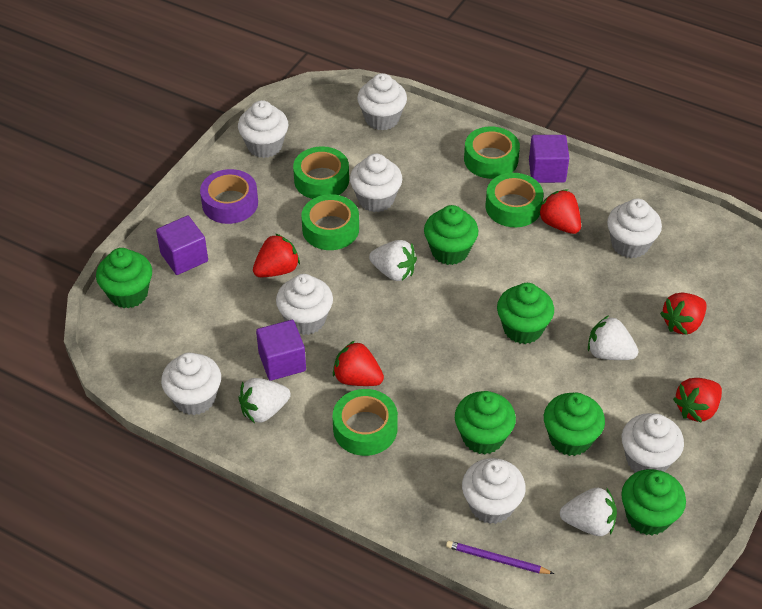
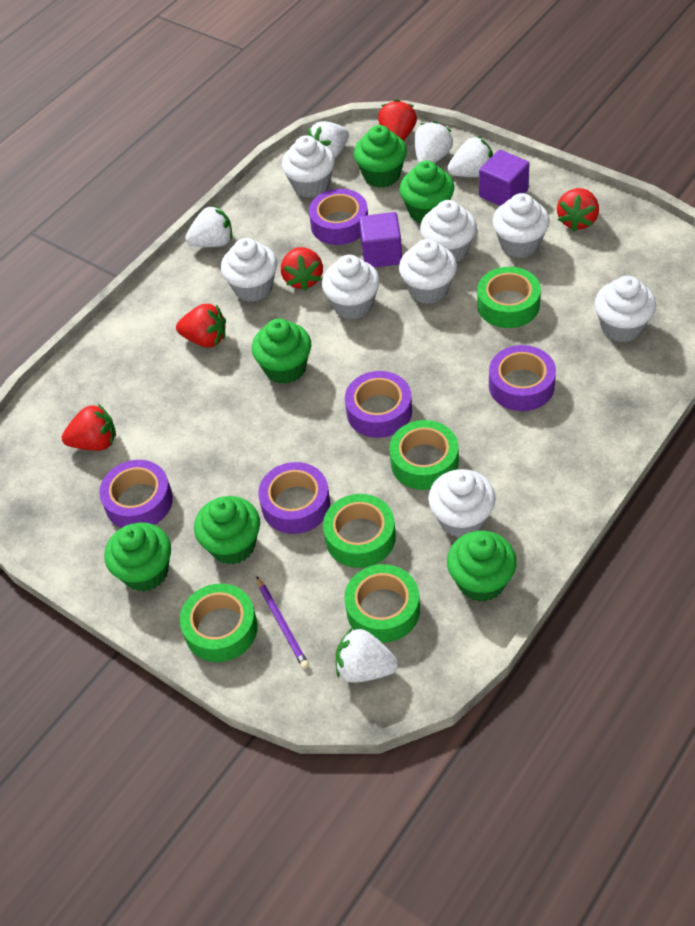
purple cube: [156,216,208,275] [256,320,306,381] [529,135,569,183] = 3 -> [359,212,402,267] [479,150,530,206] = 2
purple tape: [200,169,258,224] = 1 -> [99,460,173,528] [258,462,330,534] [309,189,368,245] [345,371,412,438] [489,345,556,411] = 5
white strawberry: [238,378,291,423] [369,240,417,281] [560,488,617,536] [588,315,639,360] = 4 -> [185,206,232,247] [308,121,349,158] [336,628,398,683] [415,121,453,163] [448,136,493,177] = 5

